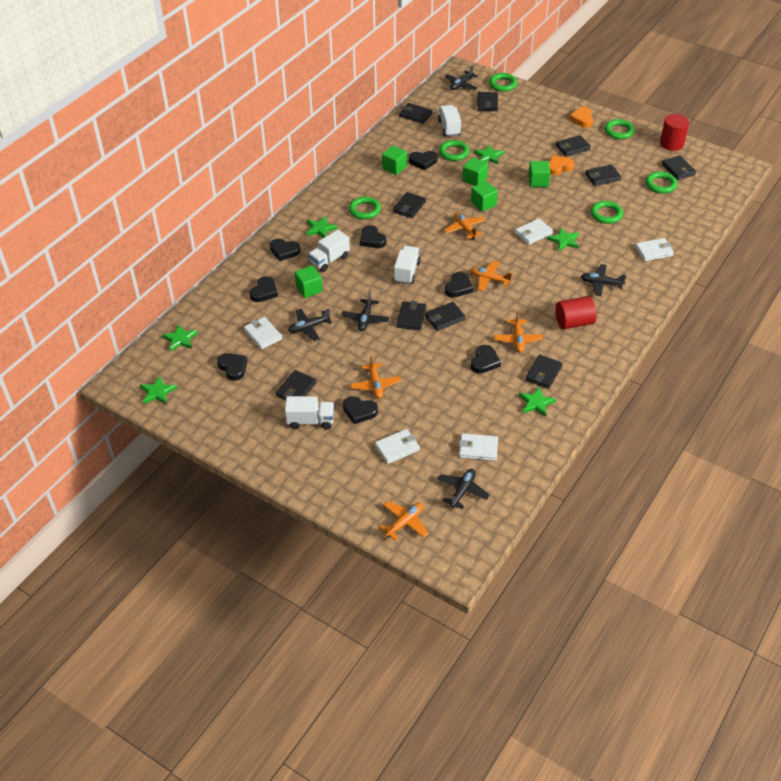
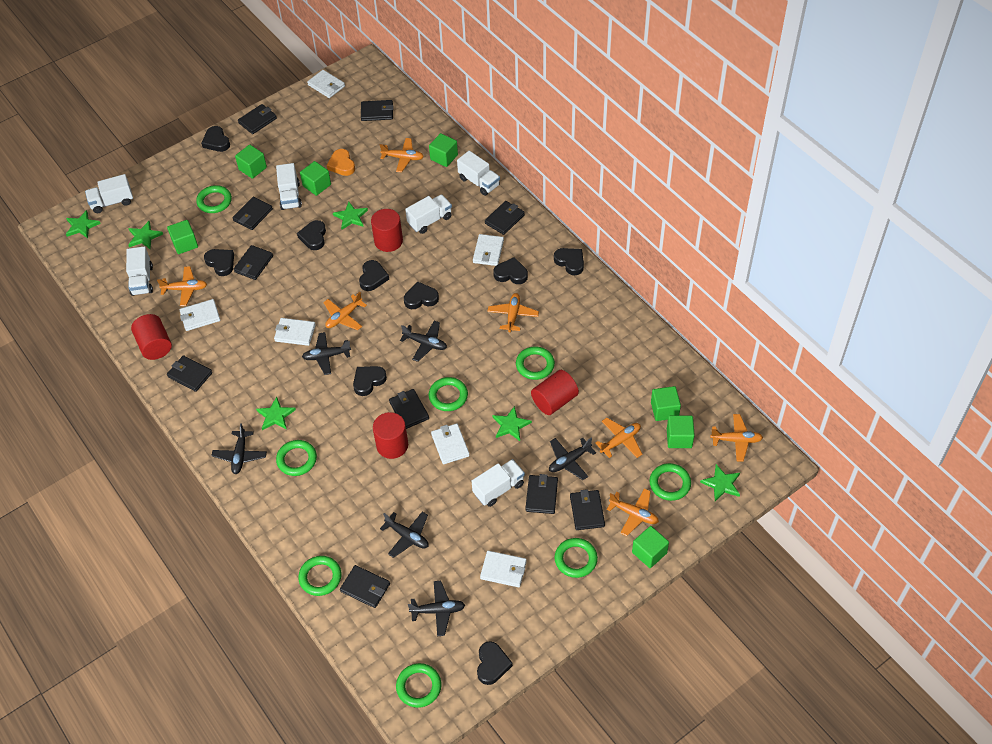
black heart: [217,353,247,381] [249,276,278,302] [270,239,301,261] [343,396,378,424] [360,225,386,248] [409,151,438,170] [445,272,473,298] [471,345,501,374] = 8 -> [201,126,230,152] [204,249,234,276] [297,220,326,250] [353,366,387,396] [359,260,389,291] [404,282,439,309] [477,641,513,685] [493,257,528,284] [554,248,584,275] = 9
black plane: [288,308,332,341] [341,291,389,331] [437,469,490,509] [445,66,478,90] [581,264,626,296] = 5 -> [211,423,267,474] [302,332,351,375] [380,512,429,558] [400,321,447,362] [408,581,465,636] [549,438,596,480] = 6
green cube: [295,265,323,298] [382,146,407,175] [462,157,488,186] [471,181,498,212] [528,161,551,187] = 5 -> [167,220,198,254] [235,144,267,179] [300,161,331,196] [429,133,458,167] [632,526,669,568] [651,386,681,421] [667,415,695,448] = 7
green ring: [349,197,381,219] [439,140,469,161] [489,73,517,92] [591,201,623,224] [605,119,635,139] [646,171,677,194] = 6 -> [196,185,232,213] [276,440,317,476] [298,556,342,596] [396,663,441,708] [428,377,468,411] [516,347,555,380] [554,538,598,578] [649,463,691,501] = 8
orange heart: [549,155,574,175] [569,107,593,128] = 2 -> [327,149,355,176] = 1
orange plane: [350,356,401,399] [379,501,429,541] [444,212,486,240] [470,261,513,291] [494,311,543,353] = 5 -> [157,266,207,306] [323,292,367,330] [380,138,424,172] [487,293,539,332] [595,418,642,458] [607,488,659,536] [710,414,763,462] = 7
red cylinder: [555,296,596,329] [660,114,689,151] = 2 -> [131,314,172,360] [371,209,403,252] [373,412,408,459] [531,370,579,415] = 4
white truck: [285,396,334,429] [308,230,350,272] [394,246,421,285] [438,105,461,137] = 4 -> [85,174,133,213] [126,246,153,296] [276,163,302,210] [405,194,452,234] [457,151,500,196] [472,459,525,507] = 6
white wallet: [244,317,282,349] [375,429,420,464] [459,433,498,461] [515,218,553,245] [635,238,674,261] = 5 -> [180,299,220,331] [274,318,316,346] [307,70,345,98] [431,423,470,464] [473,234,504,266] [480,551,527,587] = 6

